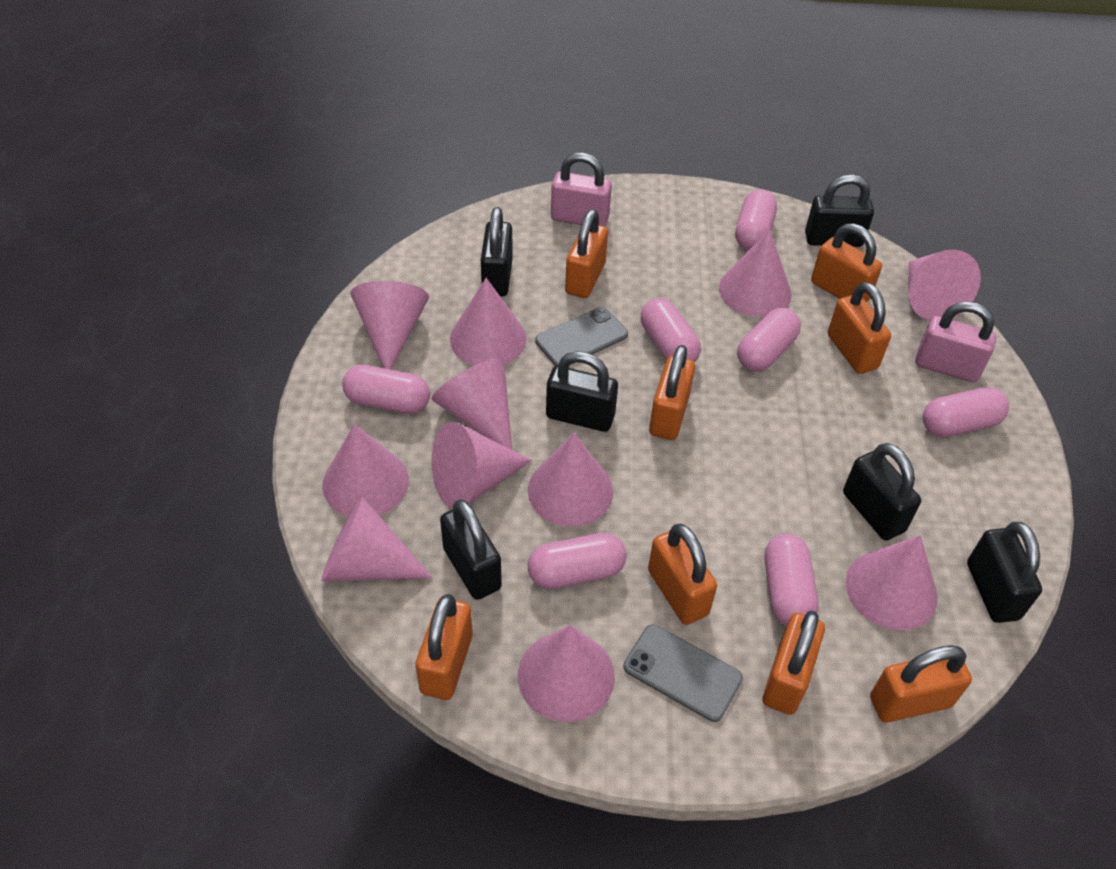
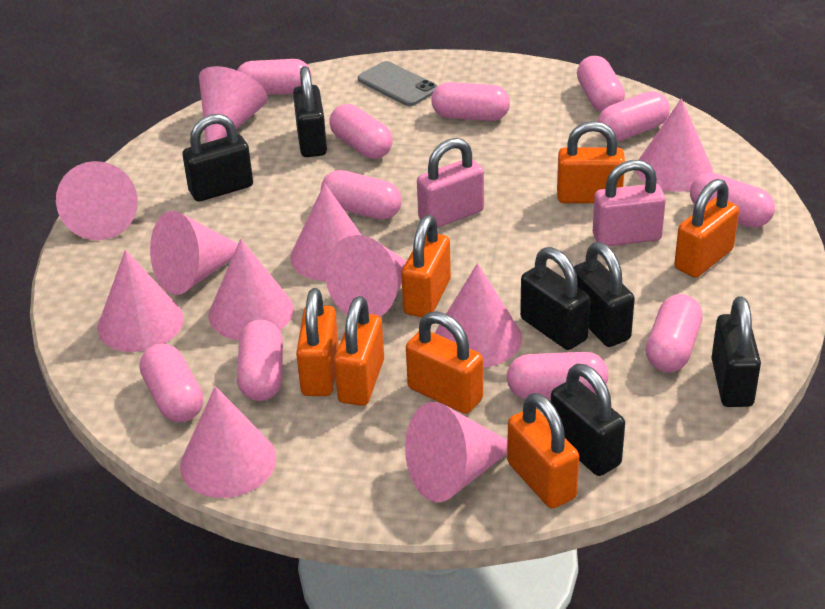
grey phone: [535,307,628,366] [623,624,743,722] = 2 -> [358,61,438,106] = 1
orange padlock: [415,594,473,700] [565,209,608,298] [648,524,717,625] [649,345,695,440] [763,610,825,715] [811,223,882,302] [828,282,891,374] [870,645,972,723] = 8 -> [296,288,339,396] [334,296,384,406] [401,215,451,318] [406,311,483,414] [507,393,579,509] [557,121,625,203] [674,179,739,278] = 7
pink capsule: [342,365,430,414] [528,533,627,589] [641,298,701,363] [735,189,777,250] [737,307,801,372] [765,534,819,626] [923,387,1009,437] = 7 -> [140,344,203,422] [237,59,312,95] [237,320,283,401] [321,170,402,220] [329,104,393,159] [431,82,510,121] [507,352,608,399] [577,56,625,112] [598,91,670,141] [646,294,703,372] [690,172,775,228] = 11

